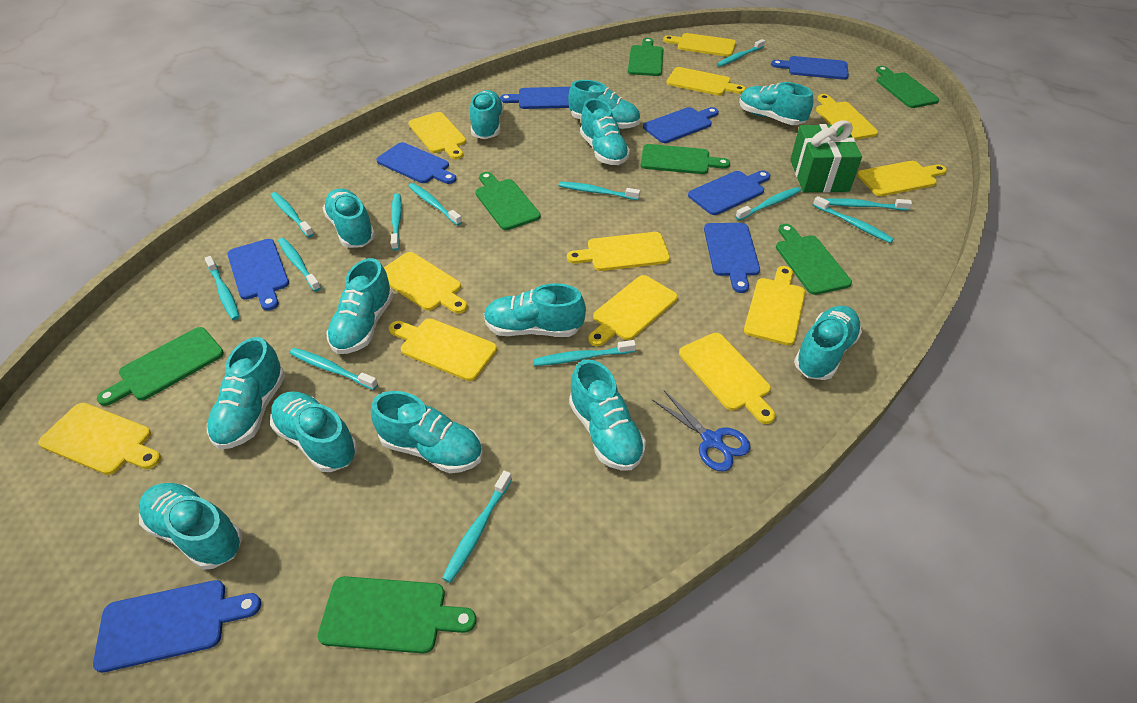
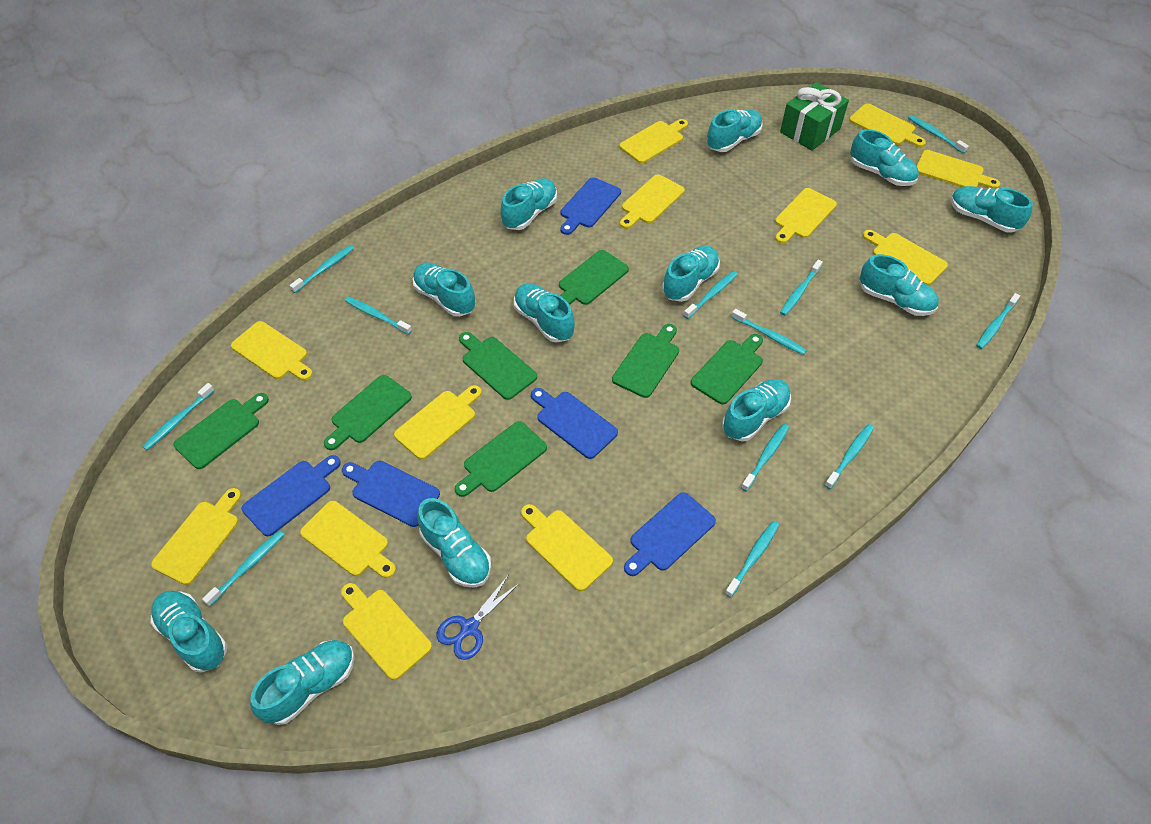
blue cutting board: [93,580,261,673] [227,239,289,311] [376,142,456,184] [500,87,570,109] [643,107,719,143] [688,170,771,215] [704,223,760,293] [771,56,849,80] = 8 -> [241,455,341,536] [342,461,440,527] [531,388,618,459] [560,177,621,235] [624,492,716,576] = 5
turquoise shoe: [139,483,242,570] [207,337,285,449] [270,391,357,472] [323,188,375,248] [326,258,393,354] [371,391,483,473] [470,90,504,139] [484,283,586,337] [568,80,640,129] [569,359,646,471] [580,98,630,165] [739,82,813,125] [794,306,862,380] = 13 -> [150,591,227,673] [250,640,355,725] [412,262,476,317] [417,498,491,588] [500,178,557,230] [514,283,575,343] [662,246,720,302] [706,109,763,152] [722,379,791,441] [850,129,919,186] [860,254,939,316] [951,186,1033,233] = 12
turquoise toothbrush: [205,256,240,320] [271,192,314,237] [278,238,321,291] [289,348,378,390] [391,193,402,251] [409,183,462,226] [442,471,512,583] [533,340,636,366] [558,182,640,200] [717,39,765,67] [735,187,801,221] [813,196,894,243] [825,198,912,211] = 13 -> [142,383,215,450] [202,530,285,606] [290,245,354,293] [345,297,412,335] [684,271,738,319] [725,521,779,598] [732,309,807,355] [741,424,789,492] [780,260,823,316] [824,424,874,489] [908,115,969,154] [976,293,1020,349] = 12

